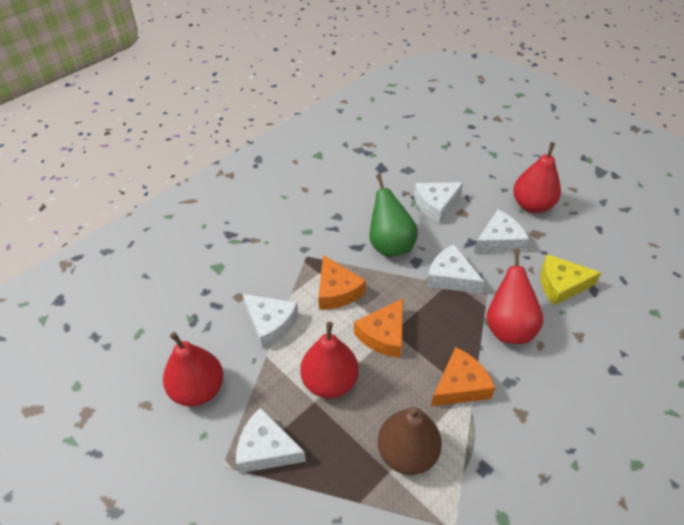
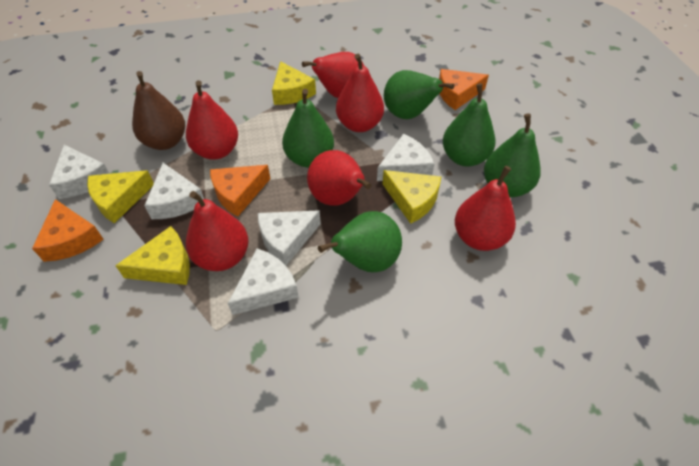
green pear: [369,174,418,257] = 1 -> [282,89,334,168] [318,211,402,272] [384,70,455,119] [443,83,496,167] [484,113,541,197] = 5
red pear: [163,332,223,407] [300,322,359,399] [486,249,543,344] [513,142,561,213] = 4 -> [186,80,238,160] [186,191,249,271] [302,52,364,98] [307,150,371,206] [336,54,384,132] [455,166,516,251] = 6
yellow cheese: [541,254,601,305] = 1 -> [87,170,154,224] [115,226,190,285] [272,61,316,105] [383,170,441,224] = 4

